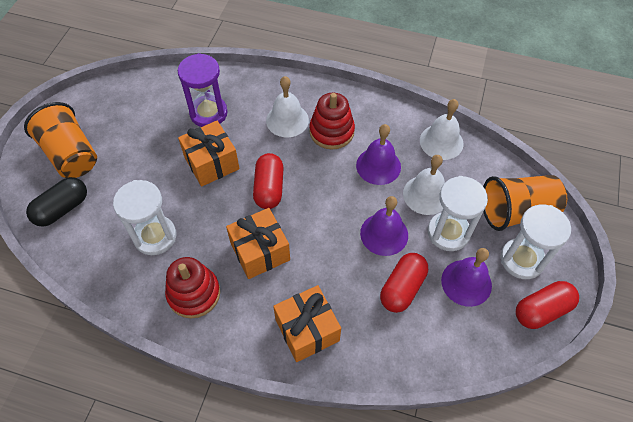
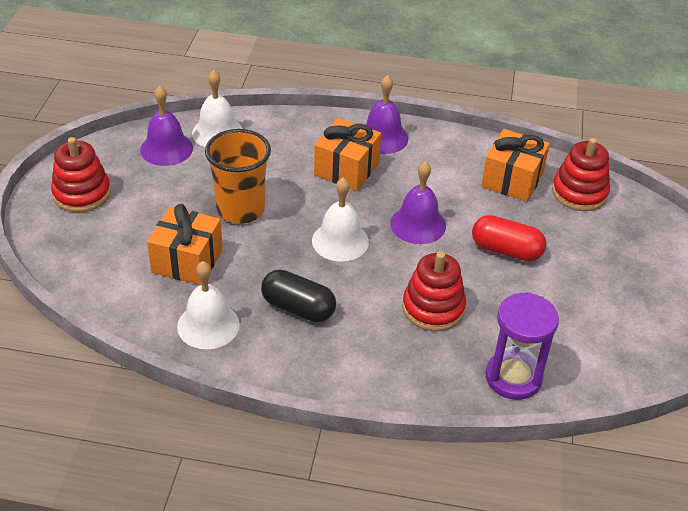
orange cup: [24,102,97,178] [483,175,567,231] = 2 -> [205,129,271,224] = 1
red capsule: [253,153,283,209] [380,253,428,313] [516,281,579,329] = 3 -> [472,215,547,261] = 1
red stacking toy: [165,257,220,319] [309,93,355,149] = 2 -> [51,137,111,213] [402,252,466,331] [552,138,610,211] = 3
white hourglass: [113,180,176,255] [428,176,488,251] [501,204,571,279] = 3 -> none = 0

